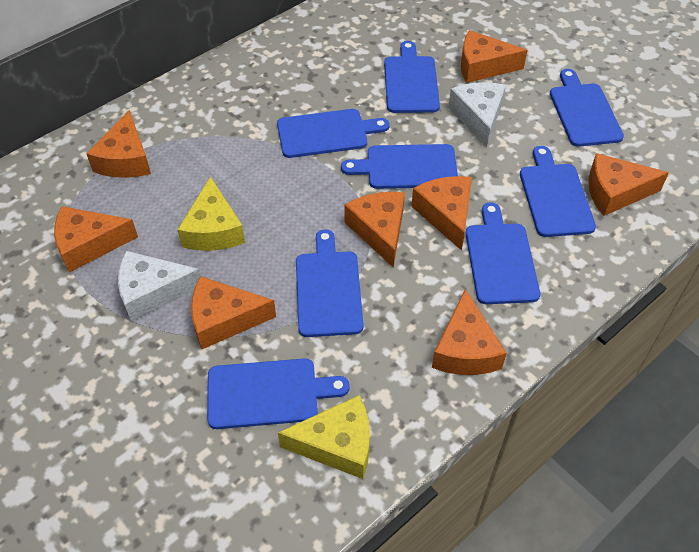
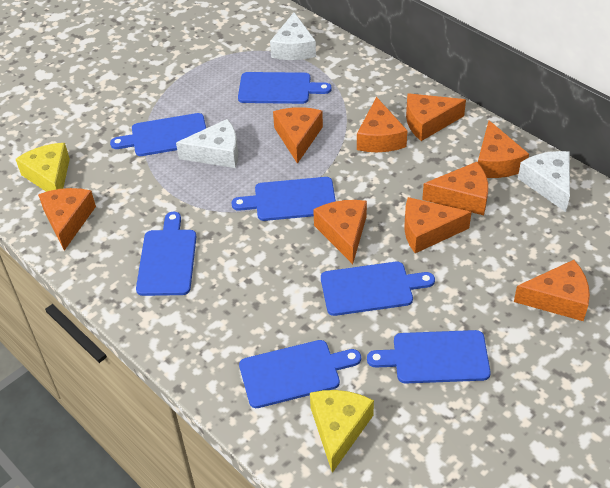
blue cutting board: [207,358,350,429] [277,109,390,158] [296,229,363,337] [341,144,458,189] [384,41,440,113] [466,202,540,304] [520,146,596,237] [550,69,624,147] = 8 -> [110,113,206,156] [136,212,196,296] [231,177,336,221] [238,72,332,104] [239,340,361,408] [321,262,435,316] [367,330,491,383] = 7
orange cheese: [54,206,138,273] [86,110,151,178] [191,276,276,349] [344,192,405,267] [411,176,472,251] [432,289,507,375] [461,30,528,83] [588,153,669,216] = 8 -> [38,188,96,251] [273,107,323,164] [313,200,367,264] [357,97,407,152] [404,197,472,253] [406,93,466,141] [422,162,488,215] [478,121,529,178] [514,260,590,321] = 9
white cheese: [118,251,201,321] [448,82,506,147] = 2 -> [176,119,238,168] [270,12,316,60] [518,151,570,212] = 3

